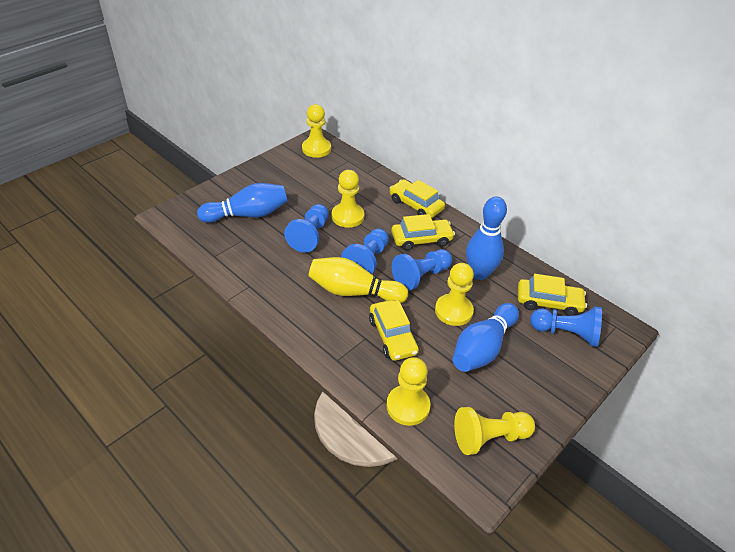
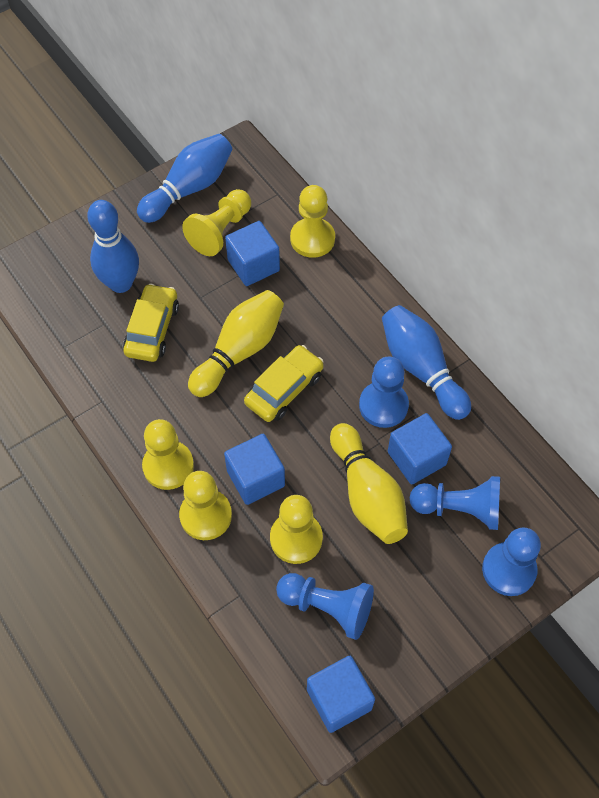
blue cube: none = 0 -> [224,434,285,505] [225,221,280,286] [307,656,375,733] [388,413,452,485] = 4
yellow bowling pin: [308,257,408,303] = 1 -> [188,290,284,397] [330,423,408,544] = 2
yellow car: [369,300,419,361] [390,179,445,218] [391,214,455,251] [518,274,587,316] = 4 -> [123,283,179,362] [244,345,324,422] = 2

